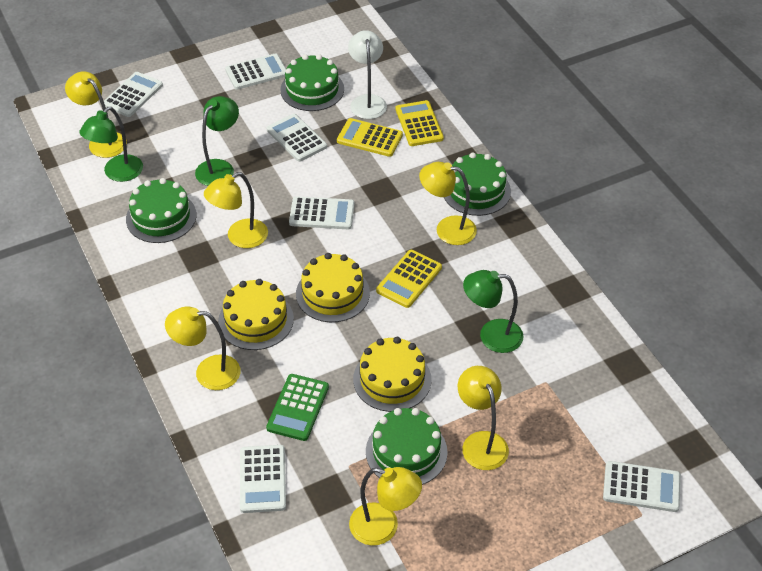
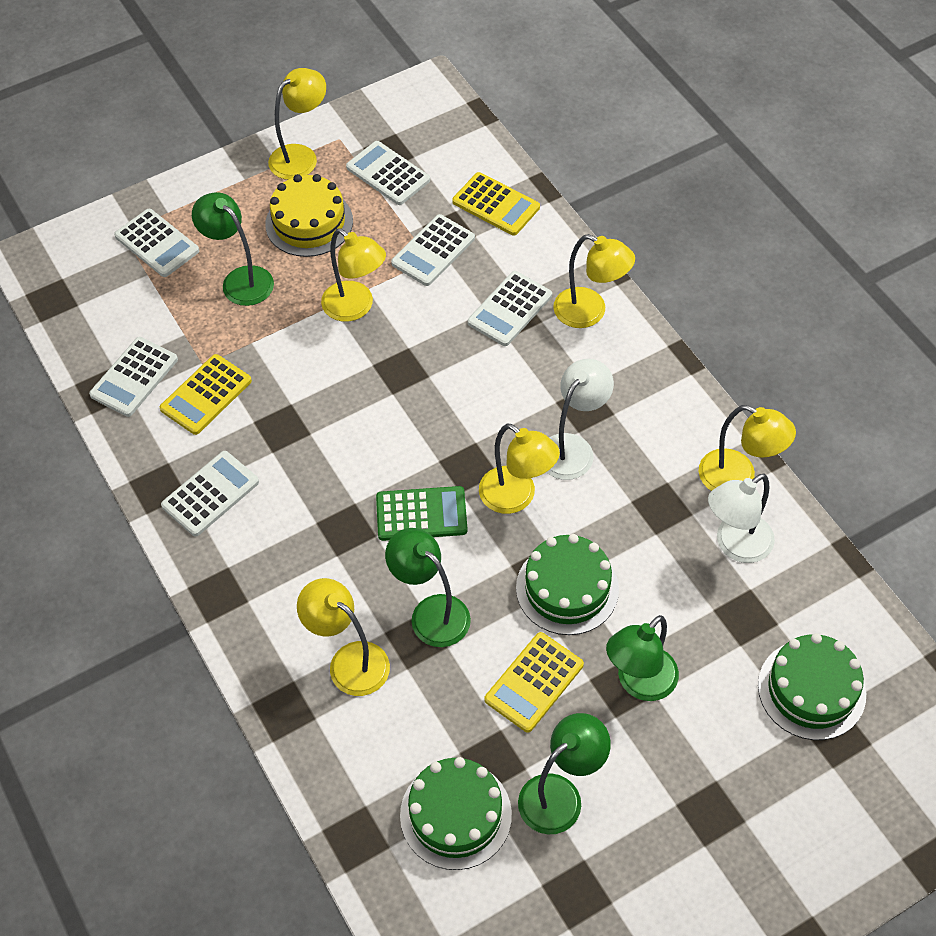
green cake: [126,178,197,243] [281,54,344,111] [366,408,448,485] [444,152,511,216] = 4 -> [400,757,512,870] [516,534,619,635] [758,633,866,740] = 3
green lamp: [80,107,143,182] [195,96,239,186] [463,270,524,353] = 3 -> [192,192,274,306] [385,528,471,647] [518,713,611,834] [606,615,679,701] = 4
white lamp: [348,30,387,119] = 1 -> [546,359,614,480] [708,474,775,563] = 2
yellow cake: [218,279,294,350] [296,253,370,322] [353,337,431,412] = 3 -> [265,174,353,257] = 1

